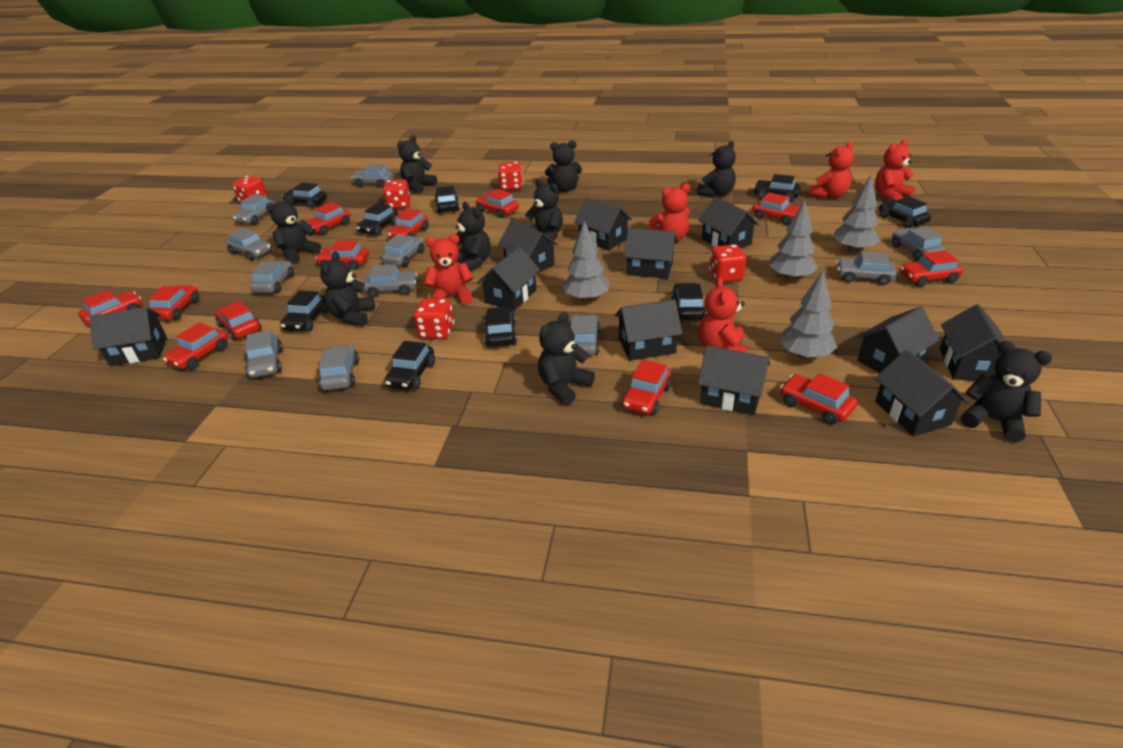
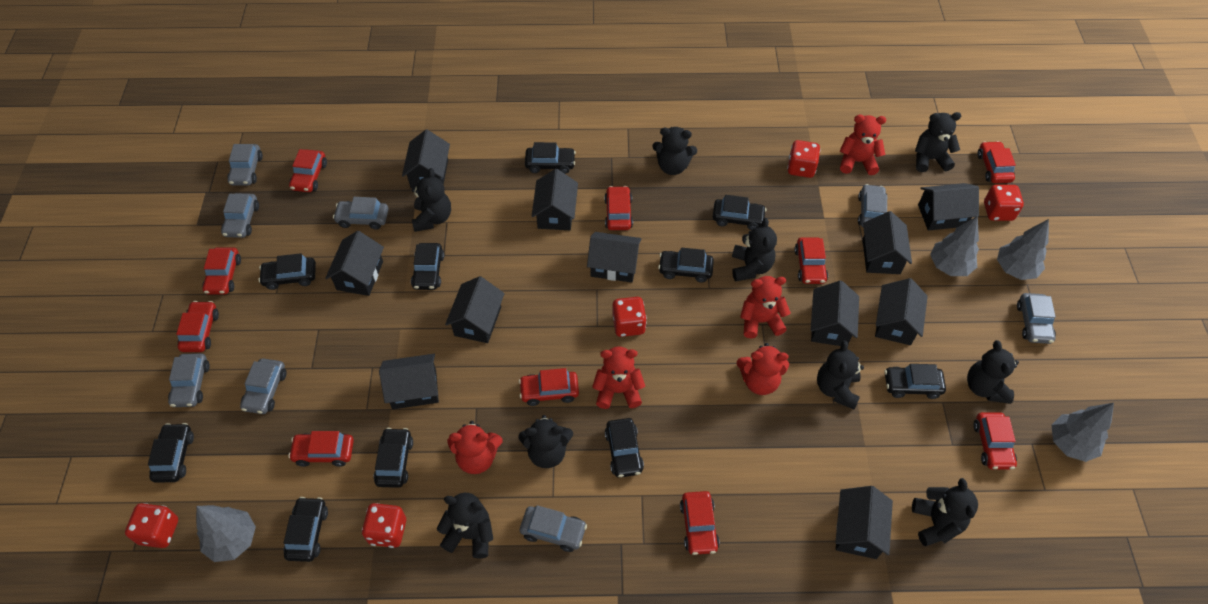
black car: [280,290,328,332] [282,183,327,208] [356,203,398,236] [384,341,435,390] [435,186,460,214] [484,306,517,347] [671,283,706,320] [753,174,801,202] [879,196,931,228] = 9 -> [148,423,194,483] [258,253,316,290] [284,497,328,562] [374,428,413,488] [411,243,444,290] [525,142,576,174] [605,418,644,478] [658,248,714,282] [713,195,767,230] [884,364,946,399] = 10
grey car: [226,227,272,261] [233,194,275,225] [245,330,283,378] [250,261,294,293] [318,345,359,390] [351,164,394,188] [363,264,418,297] [382,235,424,267] [568,315,600,356] [836,251,897,285] [892,226,945,261] = 11 -> [168,353,210,407] [221,193,259,238] [227,144,263,185] [240,358,287,414] [333,197,388,230] [520,505,587,552] [858,184,888,227] [1017,293,1056,344] = 8
red car: [78,290,142,326] [148,285,199,320] [163,323,228,370] [215,301,262,341] [305,202,351,235] [315,240,369,270] [387,209,429,239] [475,189,519,218] [621,360,672,415] [752,192,800,225] [780,373,857,425] [900,250,963,287] = 12 -> [176,301,219,352] [202,247,241,295] [288,431,354,467] [289,149,327,192] [519,368,579,406] [604,186,633,230] [680,491,720,555] [794,237,828,284] [973,412,1017,470] [977,141,1016,183] = 10

